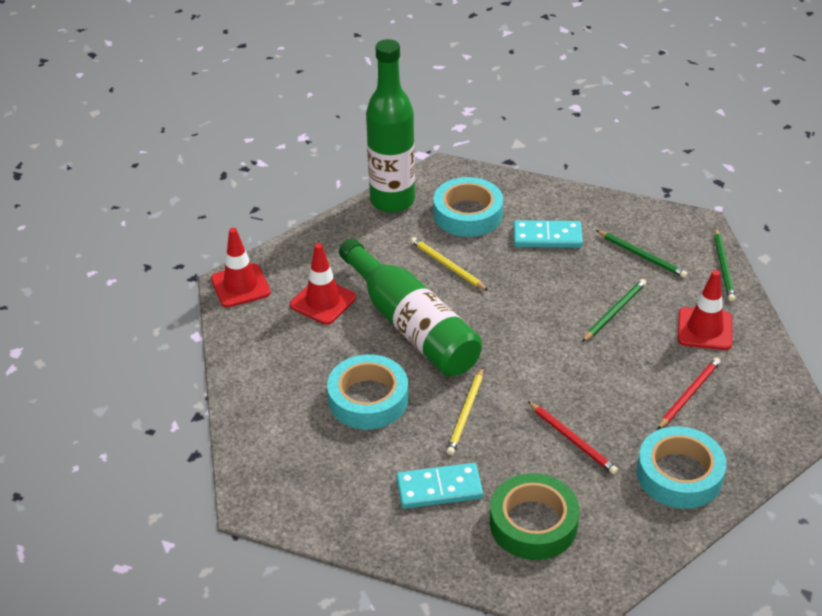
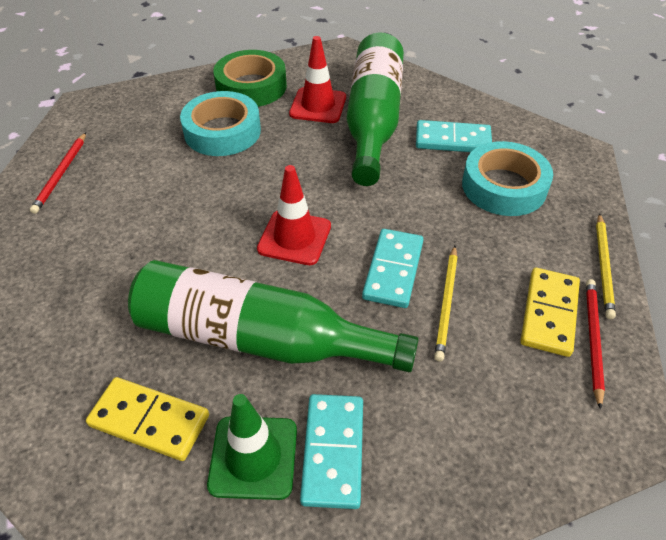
green pencil: [582,279,646,342] [596,230,687,278] [714,228,735,302] = 3 -> none = 0
green traffic cone: none = 0 -> [207,394,297,500] = 1
red traffic cone: [211,228,271,307] [290,243,356,325] [678,270,732,350] = 3 -> [257,165,331,265] [289,36,346,123] = 2
turquoise domino: [396,463,483,509] [513,220,583,248] = 2 -> [300,394,363,509] [362,229,424,308] [416,120,492,152] = 3
turquoise tape: [327,354,408,429] [433,177,503,237] [637,426,726,509] = 3 -> [180,91,261,156] [462,141,553,216] = 2
yellow domino: none = 0 -> [86,377,209,461] [521,268,580,357] = 2

